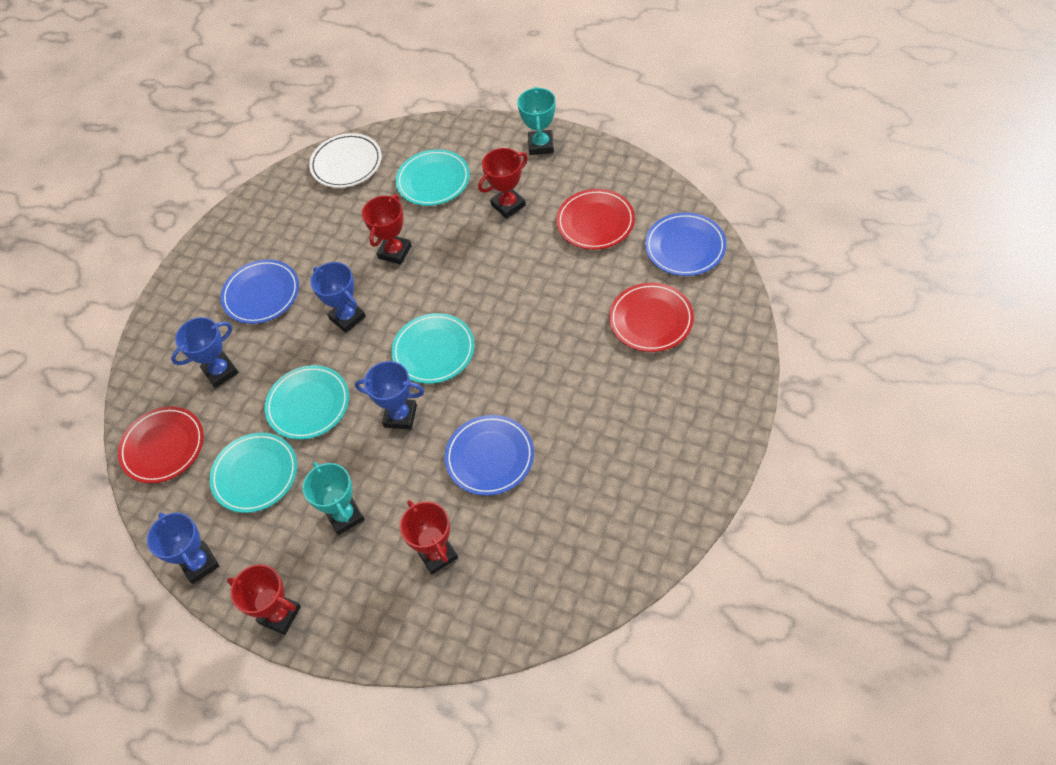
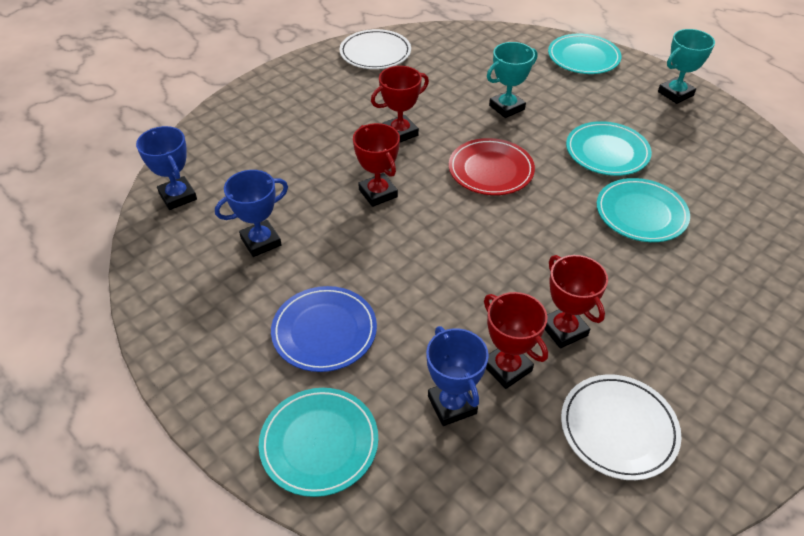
blue plate: [221,259,299,324] [445,415,534,496] [645,212,727,276] = 3 -> [271,286,377,372] = 1
blue trophy: [147,512,219,584] [171,317,239,388] [310,262,366,333] [355,361,424,430] = 4 -> [136,126,197,210] [215,170,288,257] [426,326,489,426] = 3
red plate: [118,406,204,483] [556,189,635,250] [609,283,694,352] = 3 -> [449,138,535,195] = 1
white plate: [309,133,382,188] = 1 -> [340,29,411,69] [561,374,681,480] = 2

